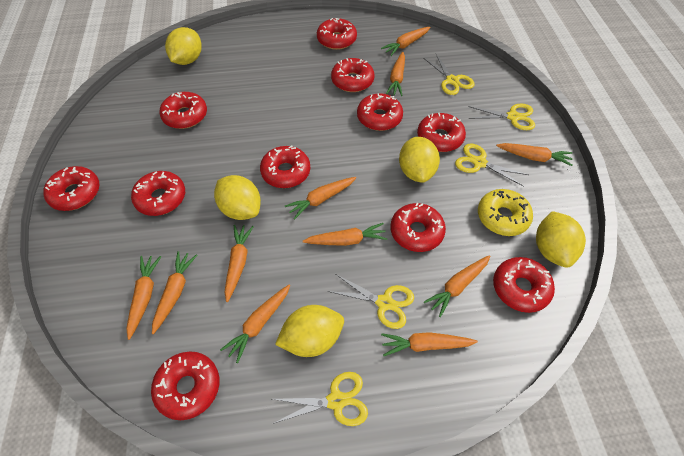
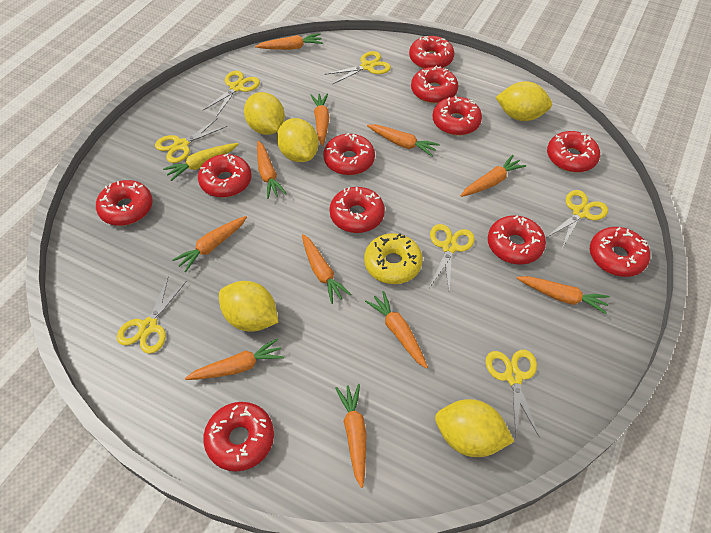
yellow carrot: none = 0 -> [163,143,239,181] = 1
yellow scissors: [273,372,368,426] [328,274,414,329] [423,54,474,95] [455,143,529,187] [468,103,535,130] = 5 -> [117,276,187,354] [155,118,227,163] [202,71,260,117] [325,51,391,84] [429,224,475,292] [486,350,540,438] [546,190,608,248] = 7

